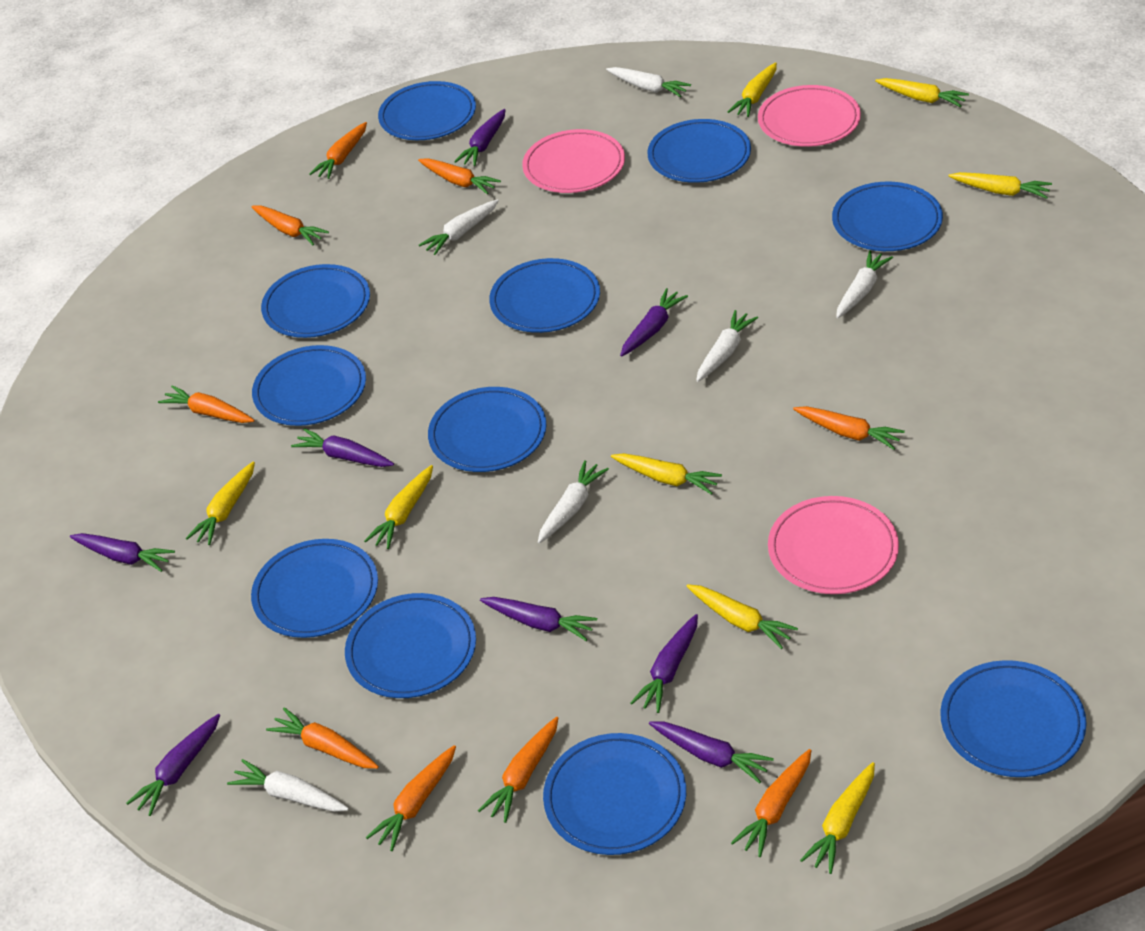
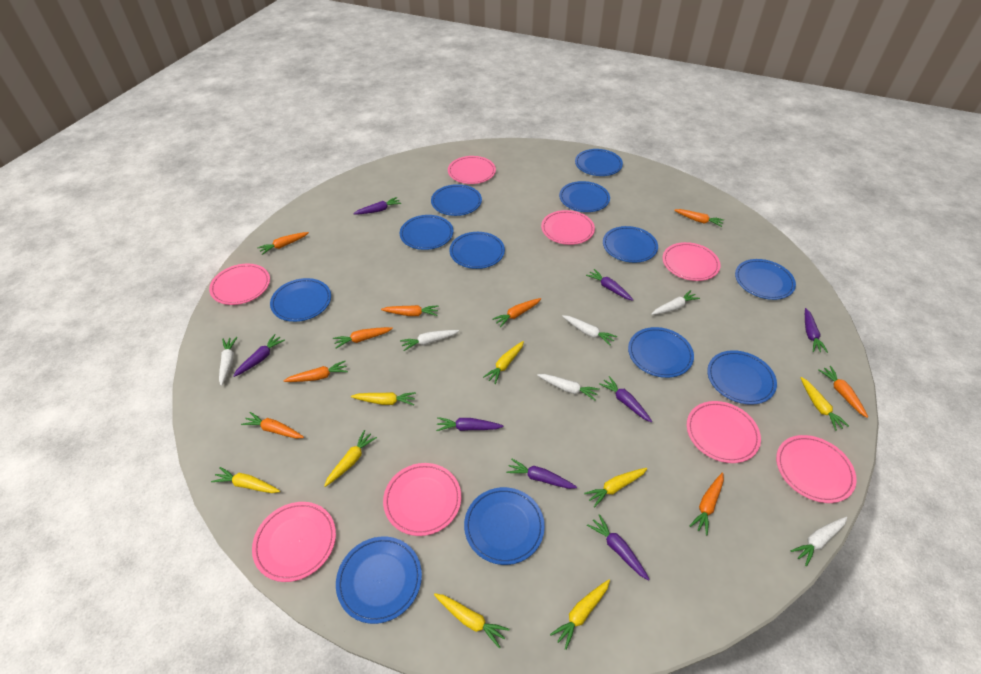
blue plate: [251,539,378,638] [252,345,366,426] [261,264,370,338] [345,593,476,698] [378,81,476,140] [428,387,547,472] [489,258,600,333] [543,733,686,855] [647,119,751,183] [832,182,943,251] [940,660,1087,777] = 11 -> [270,278,331,322] [336,536,422,624] [400,215,454,250] [431,184,482,216] [449,232,505,269] [464,487,545,565] [559,181,610,212] [575,149,623,176] [603,226,658,263] [628,327,694,378] [707,350,777,405] [735,259,796,300] = 12
pink plate: [522,129,625,193] [758,85,861,147] [768,496,899,594] = 3 -> [209,264,270,305] [252,502,336,582] [383,463,461,536] [448,156,496,184] [541,210,595,245] [663,242,720,281] [687,401,761,463] [776,435,857,503] = 8

